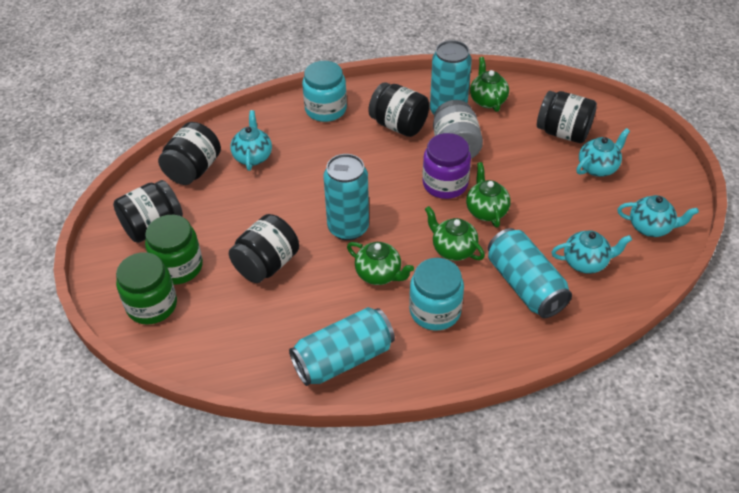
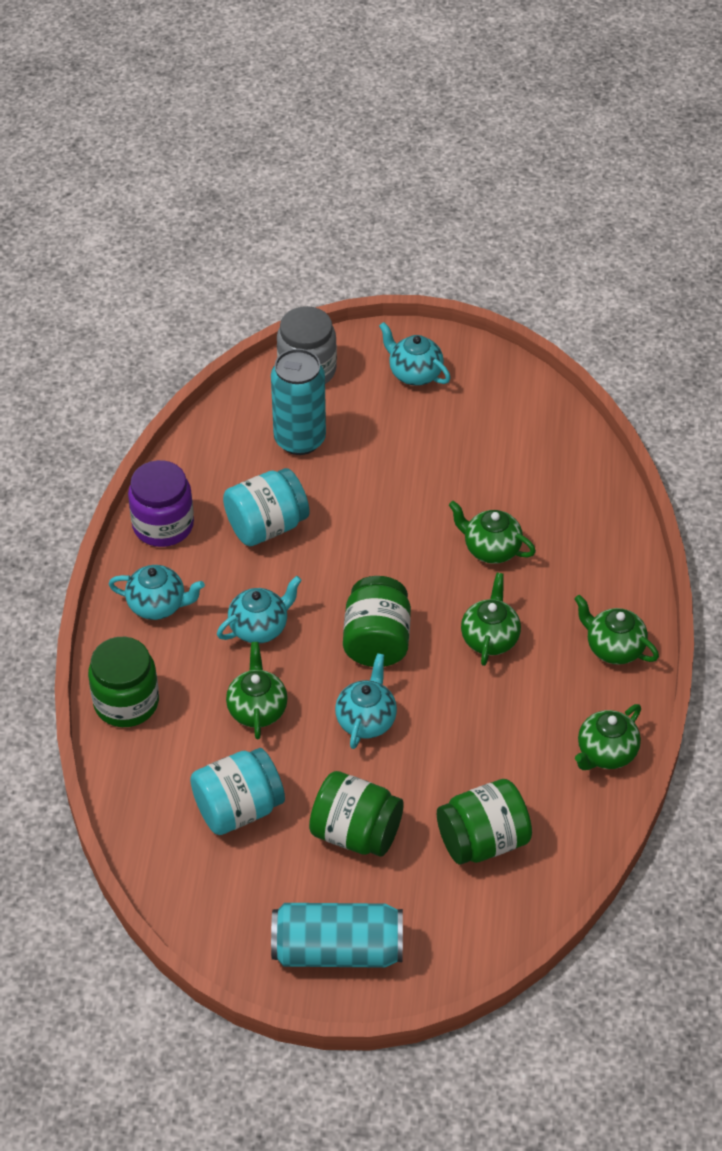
black jar: [113,180,183,243] [158,122,221,185] [229,214,299,283] [368,82,429,137] [537,91,597,143] = 5 -> none = 0
green jar: [116,252,177,325] [145,215,203,285] = 2 -> [88,637,159,727] [309,771,404,857] [343,576,411,667] [437,779,532,865] = 4
green teapot: [347,242,414,285] [425,206,485,261] [466,162,511,227] [470,57,509,112] = 4 -> [226,642,288,739] [449,501,536,564] [461,573,521,666] [574,595,659,665] [575,704,641,770] = 5
turquoise can: [289,307,395,386] [324,154,369,241] [430,40,472,115] [488,228,572,318] = 4 -> [271,349,326,455] [271,903,403,968] = 2

